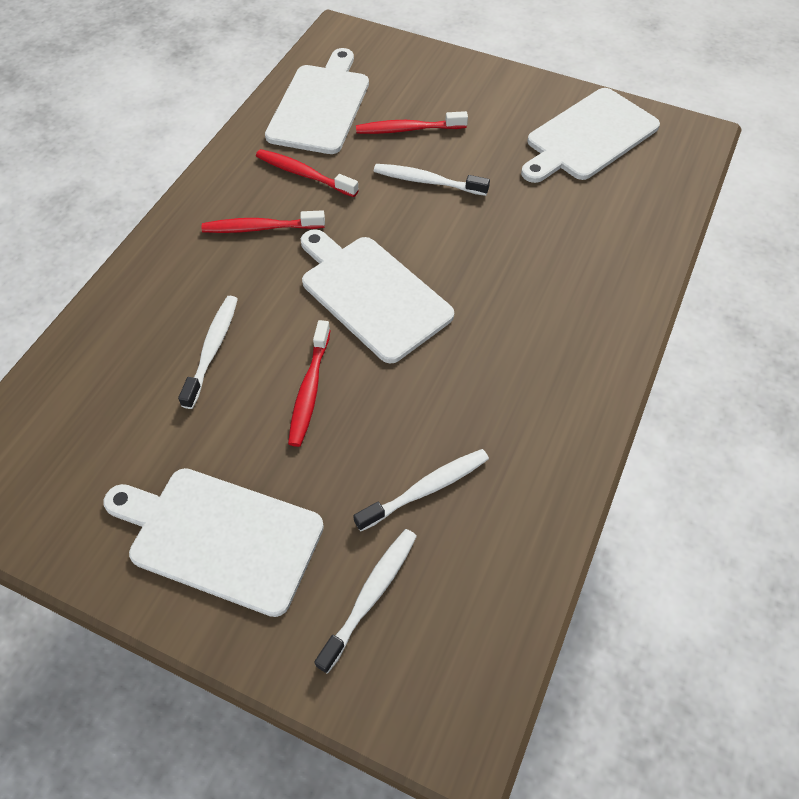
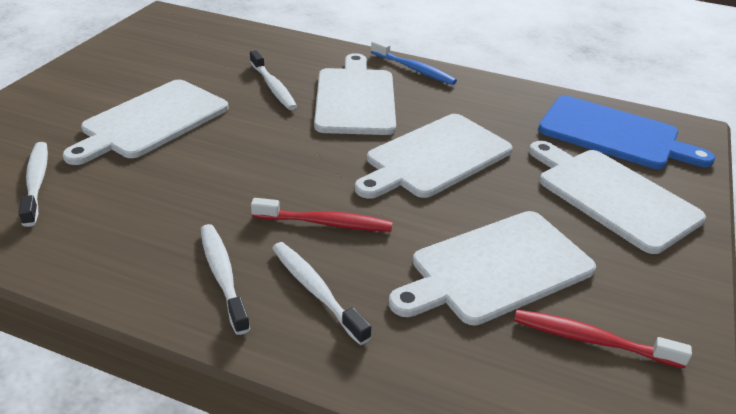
blue cutting board: none = 0 -> [538,96,715,169] = 1
blue toothbrush: none = 0 -> [371,40,457,85] = 1
red toothbrush: [202,210,325,233] [256,149,359,197] [288,320,330,447] [356,111,468,134] = 4 -> [251,198,393,231] [514,310,692,368] = 2
white cutting board: [103,468,324,617] [265,48,369,154] [301,229,454,364] [521,88,660,183] = 4 -> [63,80,229,165] [314,53,396,135] [355,114,512,199] [389,211,596,326] [529,141,706,254] = 5

